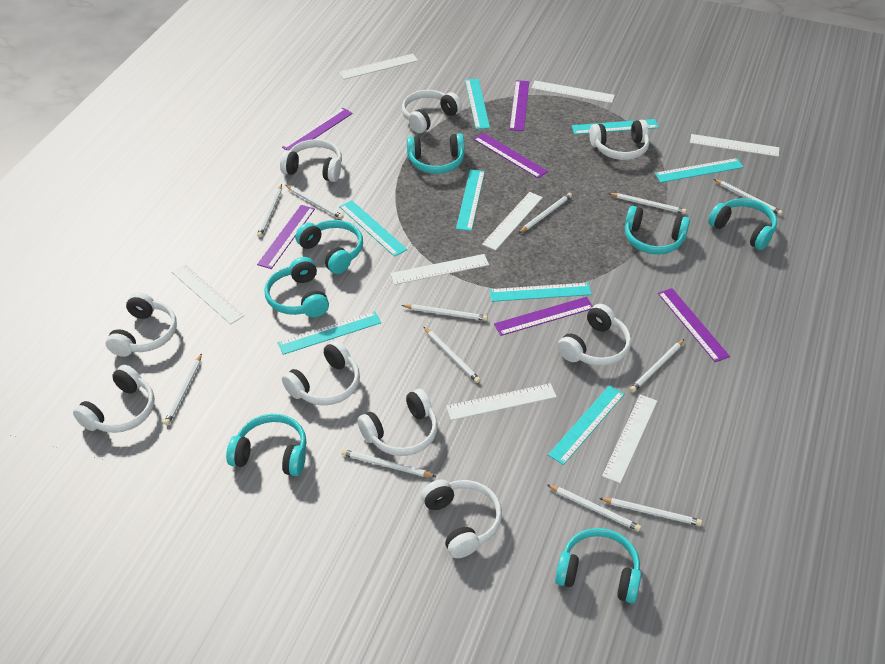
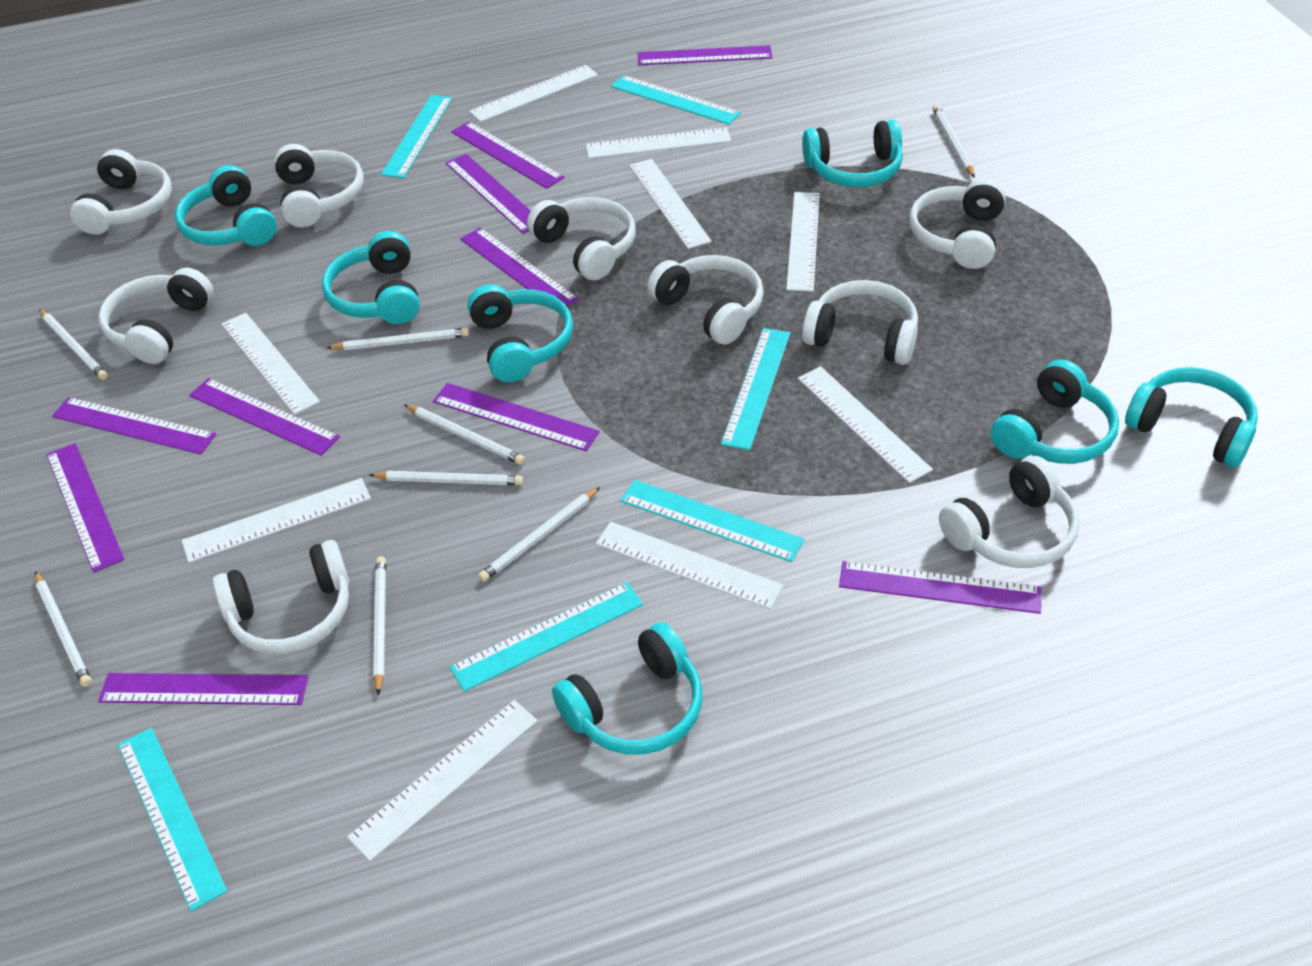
purple ruler: [257,205,315,269] [282,108,353,151] [473,133,548,178] [494,297,593,336] [509,80,529,131] [658,288,730,362] = 6 -> [46,443,125,573] [52,397,216,455] [98,673,309,705] [189,378,340,456] [433,383,600,451] [446,154,531,234] [451,121,564,189] [460,227,578,306] [638,45,773,65] [839,561,1042,614] = 10
turquoise ruler: [277,311,381,355] [339,200,407,257] [456,170,485,231] [465,79,490,129] [490,283,591,302] [548,385,625,465] [572,119,659,135] [655,158,743,183] = 8 -> [118,728,227,911] [381,95,453,178] [450,582,643,692] [611,75,741,125] [620,480,804,562] [721,328,790,450] = 6
white pencil: [164,353,202,425] [257,184,282,237] [285,185,344,219] [341,449,436,477] [401,304,488,321] [424,327,480,383] [519,193,572,233] [548,485,641,531] [599,498,702,526] [608,193,686,214] [630,339,685,392] [714,179,783,215] = 12 -> [35,571,92,687] [39,309,108,380] [327,328,469,350] [369,471,523,485] [373,556,386,696] [404,405,525,465] [478,487,600,582] [932,105,975,178] = 8
white ruler: [172,264,244,324] [339,54,418,80] [390,254,489,285] [446,383,557,420] [482,192,543,251] [531,81,615,103] [602,395,657,483] [690,134,779,157] = 8 -> [182,478,371,563] [221,313,320,415] [347,700,538,861] [469,65,598,122] [586,127,731,159] [596,522,784,609] [629,159,712,249] [786,192,820,292] [798,366,933,483] = 9

